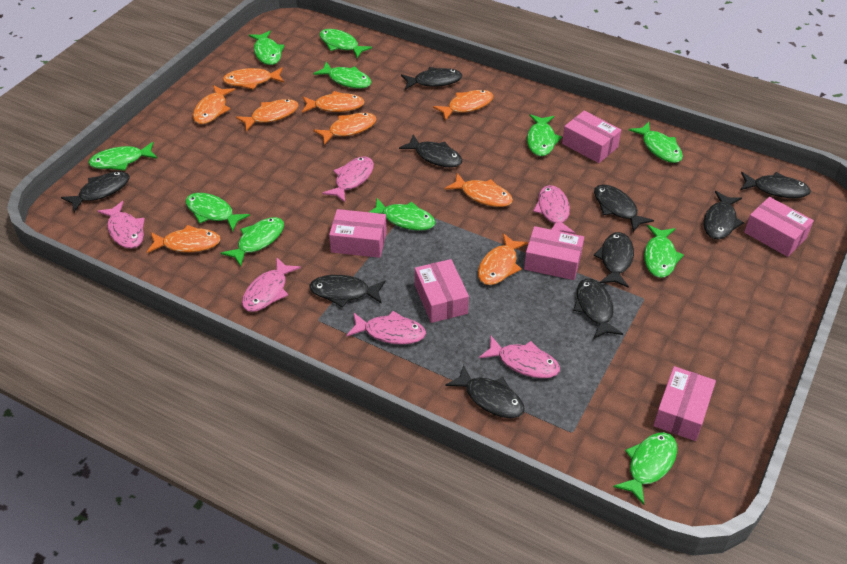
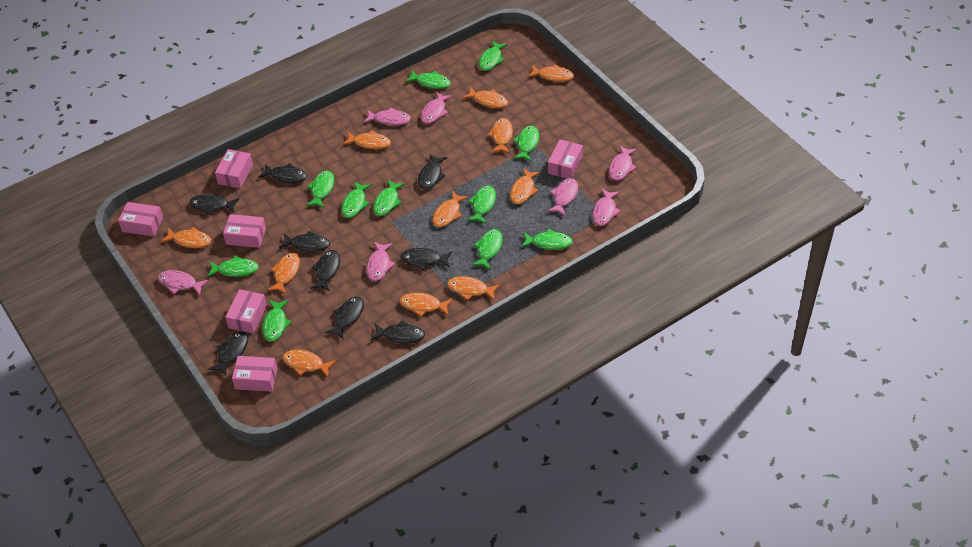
black fish: [61,171,130,212] [309,275,385,307] [399,135,462,168] [401,67,462,90] [445,365,525,418] [573,278,623,339] [594,184,654,232] [594,232,634,288] [703,191,744,239] [740,172,811,198] = 10 -> [190,194,239,215] [208,332,248,376] [259,163,307,183] [279,231,330,252] [310,250,340,291] [325,297,364,340] [371,320,425,344] [401,248,452,271] [418,154,447,190] = 9
orange fish: [147,225,221,253] [193,85,235,124] [223,67,284,90] [236,99,298,131] [302,91,365,113] [313,113,376,145] [433,90,493,121] [445,173,513,207] [478,233,528,285] = 9 -> [161,227,211,248] [267,253,300,294] [283,349,336,377] [343,130,391,149] [400,293,453,317] [433,191,469,227] [447,276,500,301] [462,86,508,108] [487,118,513,153] [510,168,540,204] [528,64,574,82] = 11
pink fish: [97,201,145,249] [242,257,301,312] [322,156,374,203] [347,311,426,345] [479,336,560,378] [533,185,575,234] = 6 -> [158,270,209,295] [364,108,411,126] [366,242,395,281] [421,91,453,124] [547,178,578,216] [593,188,621,226] [609,145,637,181] = 7

